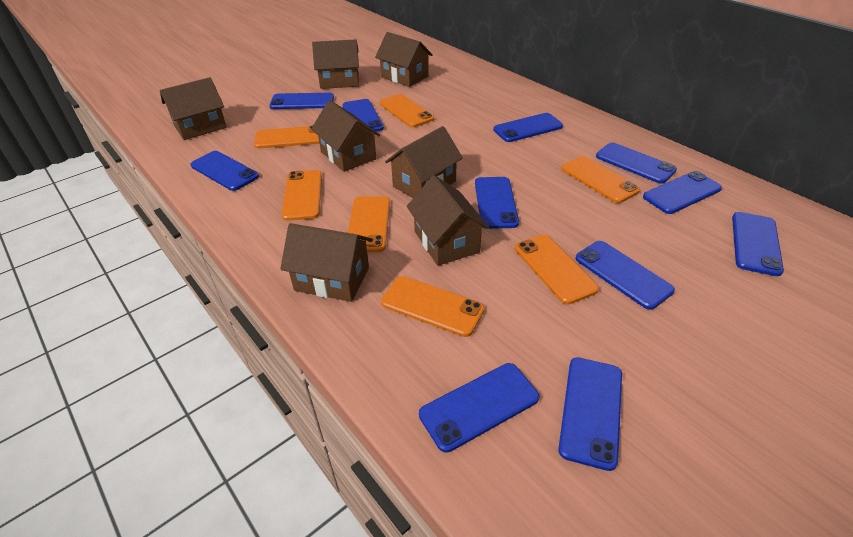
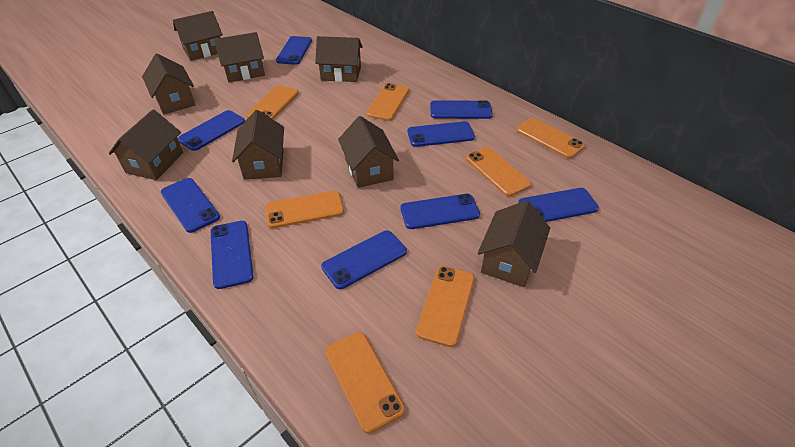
blue phone: [191,151,259,191] [269,93,334,109] [342,99,384,132] [419,363,539,453] [475,177,519,229] [493,113,563,142] [558,357,622,471] [576,241,675,310] [596,143,677,184] [643,171,722,214] [732,212,784,276] = 11 -> [161,178,220,233] [178,110,245,151] [211,221,254,289] [276,36,312,65] [321,230,407,289] [400,194,480,229] [407,121,475,147] [430,100,493,119] [518,188,599,222] = 9
brown house: [160,77,227,140] [280,223,372,302] [311,100,380,172] [312,39,359,89] [375,32,433,87] [385,126,463,198] [407,175,489,266] = 7 -> [109,110,183,180] [142,54,196,114] [173,11,223,61] [214,32,265,82] [232,110,284,180] [315,36,363,82] [338,116,399,188] [478,200,550,287] = 8

